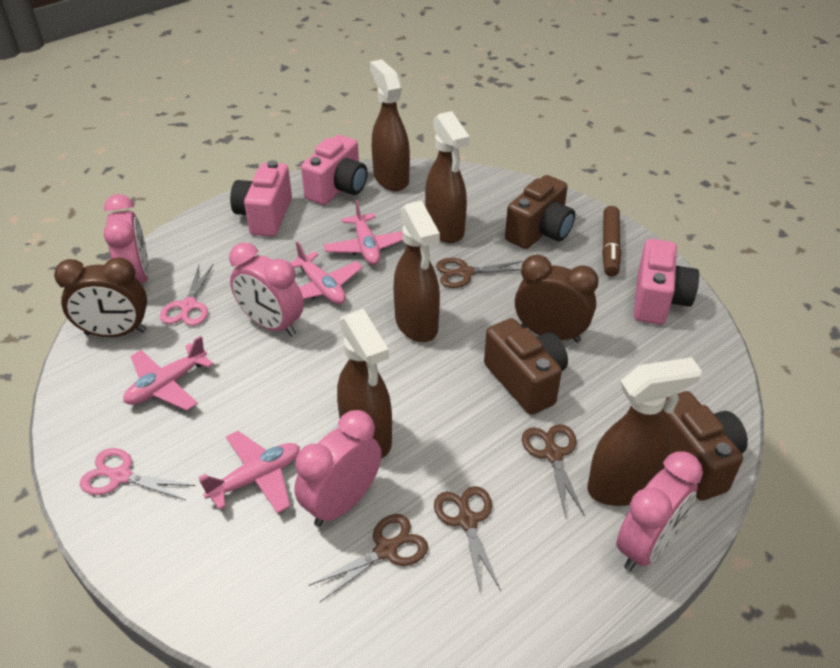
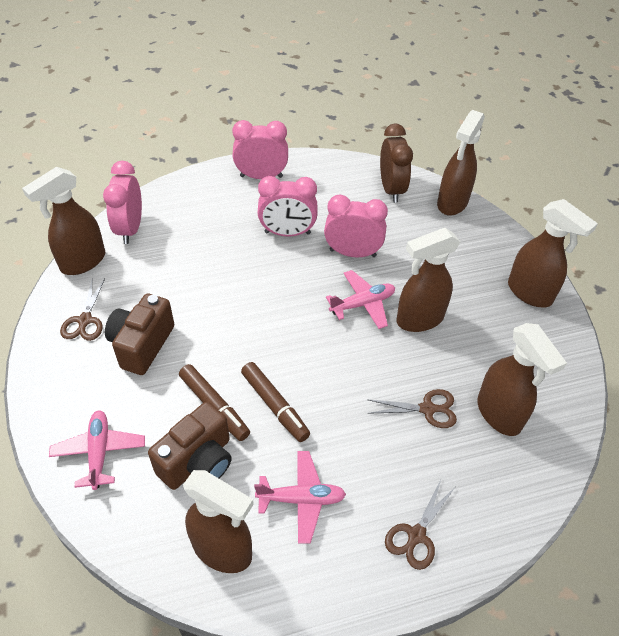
brown camera: [484,318,568,415] [505,175,575,249] [660,391,748,501] = 3 -> [105,293,174,375] [148,402,232,490] = 2
brown clock: [54,257,147,337] [515,255,599,343] = 2 -> [380,123,413,203] = 1
brown marker: [602,206,621,276] = 1 -> [179,364,250,441] [241,362,310,442] = 2
brown scissors: [309,514,428,602] [434,486,501,591] [436,258,523,288] [522,424,585,517] = 4 -> [60,278,105,341] [367,389,457,428] [385,480,455,570] = 3
brown spray bottle: [337,309,392,459] [370,59,410,191] [393,200,440,342] [425,111,470,243] [587,357,702,506] = 5 -> [22,167,105,275] [183,470,254,573] [397,228,460,332] [437,110,485,216] [477,323,567,436] [508,199,598,307] = 6
pink camera: [230,160,292,237] [301,135,368,205] [634,239,699,325] = 3 -> none = 0
pink plane: [123,336,214,411] [199,431,300,514] [289,241,363,304] [323,200,403,265] = 4 -> [49,410,145,490] [254,451,346,544] [326,270,395,329] = 3
pink scissors: [80,448,195,500] [160,264,214,326] = 2 -> none = 0

